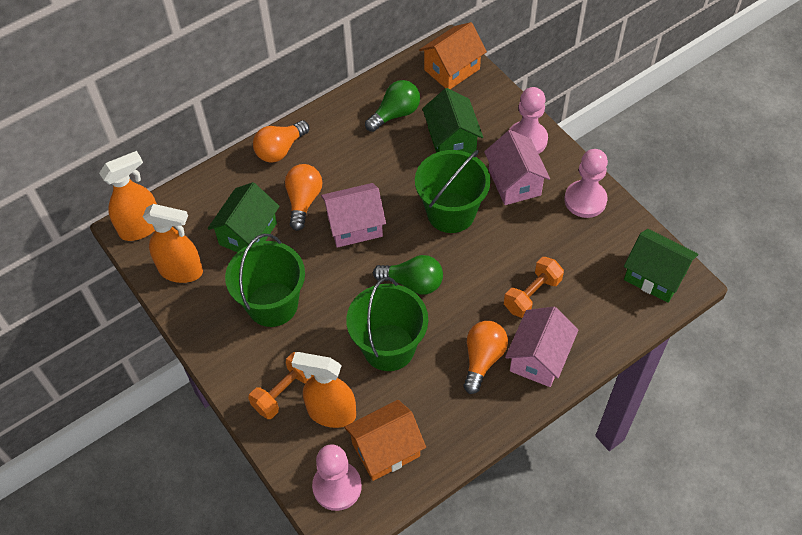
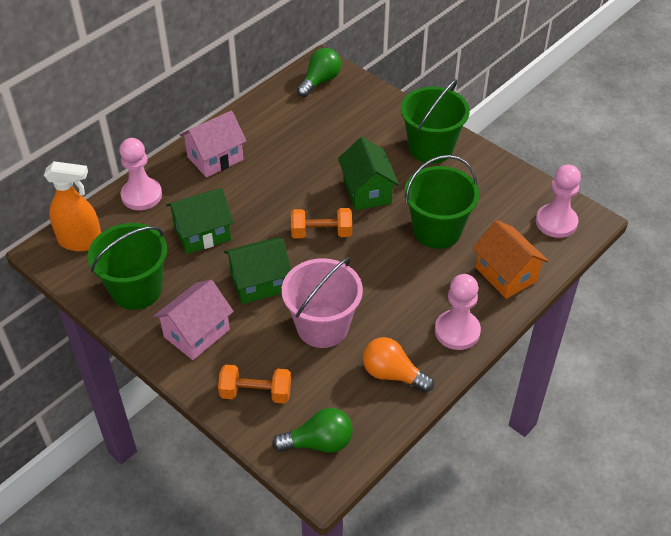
orange house: [344,400,426,481] [419,22,487,89] = 2 -> [472,220,549,299] = 1
orange light bulb: [253,120,309,163] [285,164,322,231] [464,321,508,394] = 3 -> [363,337,434,392] = 1
orange spray bottle: [99,151,157,241] [143,204,203,283] [292,352,356,428] = 3 -> [44,161,101,251] = 1
pink bucket: none = 0 -> [282,257,363,348] = 1
pink house: [321,183,386,248] [484,130,550,205] [505,307,579,387] = 3 -> [153,280,234,360] [179,110,246,178] = 2

